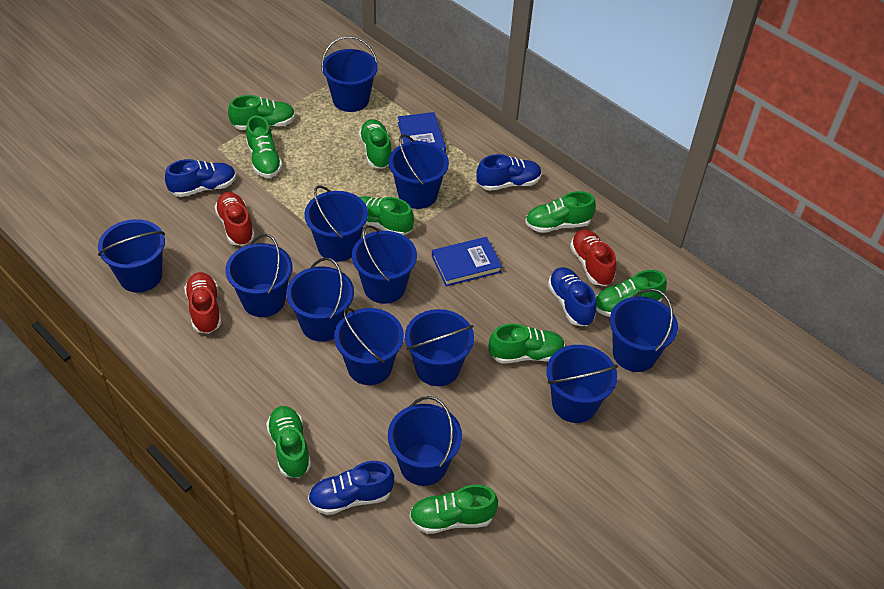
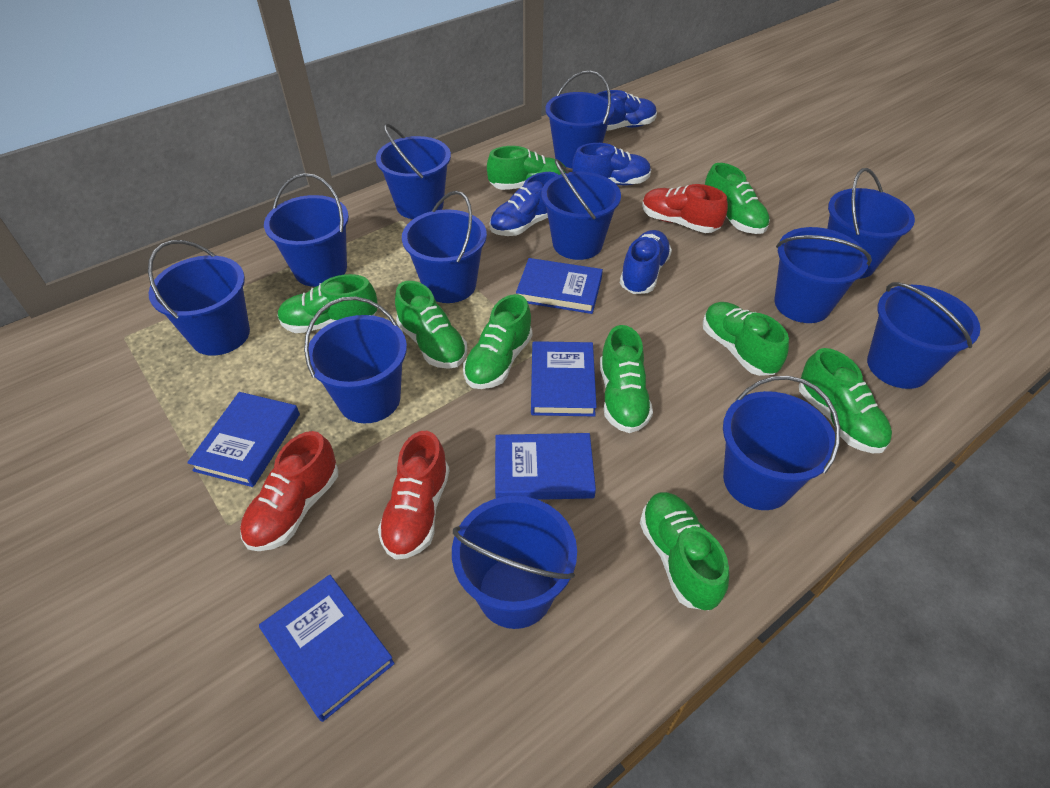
blue book: [398,112,446,153] [432,237,502,287] = 2 -> [187,392,300,487] [259,575,395,722] [495,433,596,500] [516,258,603,314] [531,341,597,417] = 5

